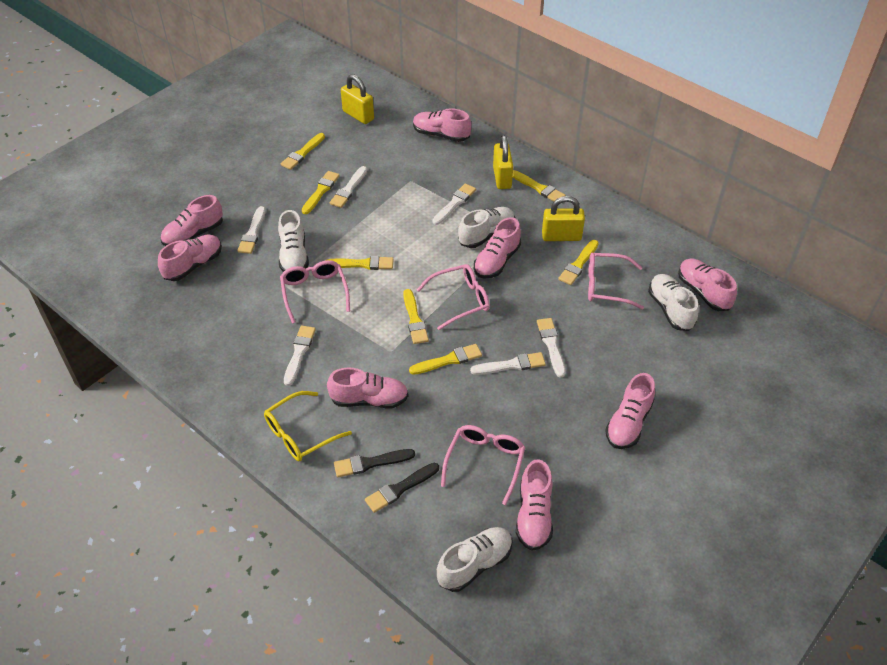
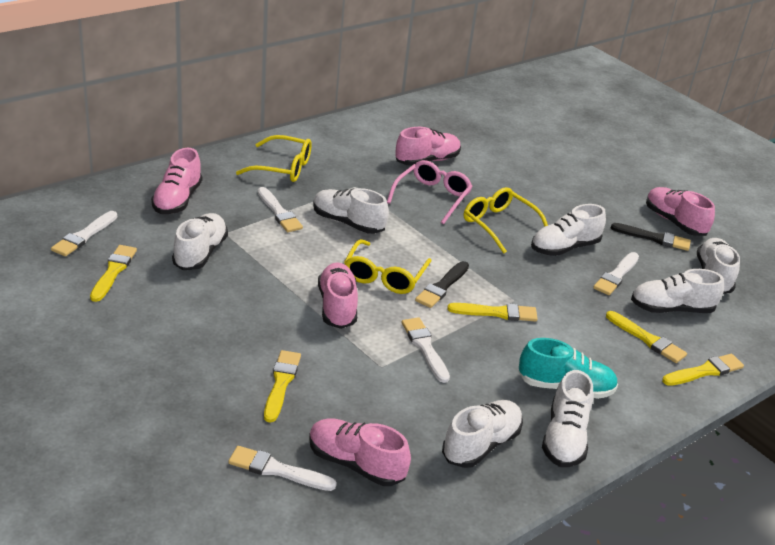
pink glasses: [280,260,350,323] [417,264,490,330] [441,425,525,505] [588,253,644,309] = 4 -> [387,160,473,224] = 1
pink shoe: [158,235,222,281] [160,195,223,246] [327,367,409,408] [413,108,471,142] [474,217,521,279] [516,459,553,551] [605,373,655,449] [678,258,737,311] = 8 -> [151,148,202,214] [309,418,411,486] [318,263,358,329] [395,127,461,166] [646,187,715,236] = 5
turquoise shoe: none = 0 -> [518,338,618,399] = 1
white brush: [237,206,266,254] [284,326,316,386] [330,166,367,208] [433,184,476,225] [470,352,546,375] [537,318,565,378] = 6 -> [51,211,117,256] [228,446,337,491] [258,187,303,232] [402,317,450,383] [593,252,639,295] = 5
white shoe: [278,210,309,272] [437,527,513,592] [458,207,515,248] [648,274,699,331] = 4 -> [172,213,228,270] [313,188,389,234] [442,400,523,468] [531,204,606,256] [542,370,593,467] [631,269,724,313] [697,238,740,294] = 7
yellow brush: [281,133,325,170] [302,171,340,214] [325,256,394,270] [403,289,429,344] [409,344,482,375] [513,170,566,201] [558,240,599,285] = 7 -> [90,245,137,302] [264,350,301,423] [448,303,538,322] [606,311,687,363] [662,354,744,386] = 5
yellow glasses: [264,391,352,461] = 1 -> [236,135,312,182] [344,239,432,294] [464,187,548,254] = 3
yellow padlock: [341,74,374,124] [493,135,513,189] [542,196,585,241] = 3 -> none = 0

